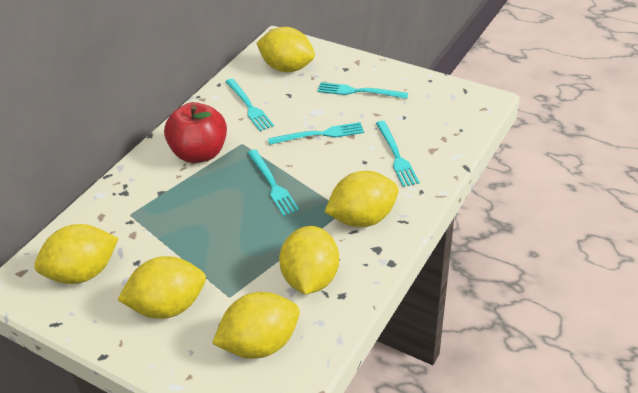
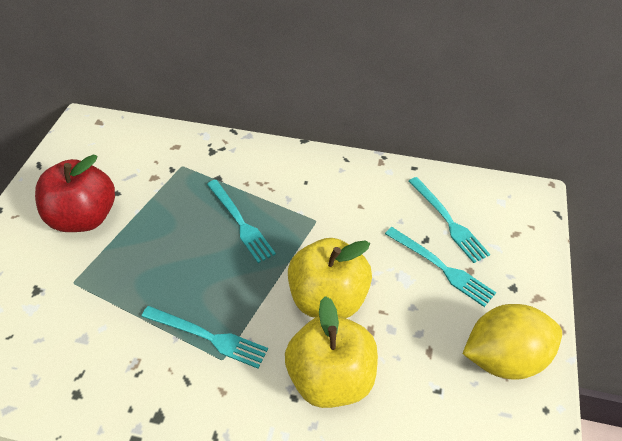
turquoise fork: [225,78,274,131] [248,149,300,217] [268,122,364,145] [317,82,408,99] [376,121,420,187] = 5 -> [141,306,268,369] [207,180,276,263] [385,227,496,307] [408,177,490,263] = 4
yellow apple: none = 0 -> [285,296,378,408] [288,238,372,318] = 2
yellow lemon: [34,224,119,284] [117,256,206,319] [212,292,300,359] [256,27,315,72] [279,226,339,295] [325,171,399,227] = 6 -> [462,304,562,380] = 1

